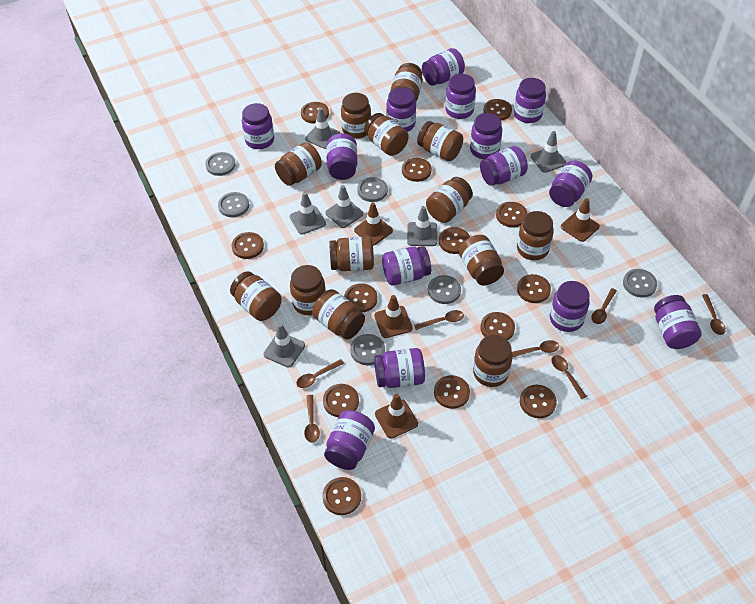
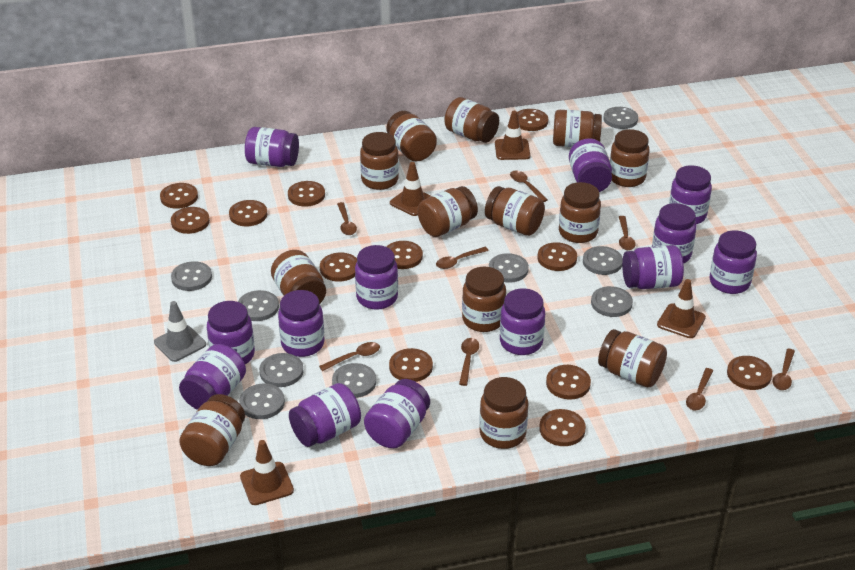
brown button: [232,232,264,259] [301,102,329,124] [322,477,361,515] [323,384,359,417] [344,283,378,313] [402,158,432,182] [434,375,470,409] [439,227,470,254] [480,312,515,340] [483,99,512,120] [496,202,528,227] [517,274,551,303] [520,385,557,418] = 13 -> [160,183,198,209] [171,207,210,234] [229,200,267,226] [288,181,325,207] [320,252,357,282] [386,241,423,269] [389,348,433,382] [517,109,548,131] [537,242,577,271] [539,409,586,446] [546,365,591,399] [727,356,772,390] = 12
brown spoon: [296,359,344,388] [304,395,320,443] [414,310,464,330] [512,340,559,357] [552,355,587,399] [591,288,617,324] [702,294,726,335] = 7 -> [319,342,380,371] [337,202,357,235] [436,247,489,269] [459,338,479,386] [510,170,548,202] [619,216,635,250] [686,368,713,411] [773,349,795,390] = 8
grey button: [205,152,235,176] [218,192,249,217] [350,334,385,365] [357,177,388,202] [428,275,461,304] [623,269,657,297] = 6 -> [171,261,212,291] [238,290,279,321] [239,384,285,419] [259,353,304,387] [332,363,376,398] [489,253,529,283] [583,246,623,275] [591,286,633,317] [603,107,638,129] = 9
grey traffic cone: [263,323,305,368] [290,192,326,235] [305,108,340,149] [325,185,363,228] [407,206,437,246] [531,131,567,173] = 6 -> [154,301,206,362] = 1
purple jar: [242,103,274,149] [324,410,375,470] [326,133,358,180] [374,348,425,388] [382,246,431,285] [386,87,416,132] [422,48,465,86] [445,74,476,119] [470,113,502,159] [480,146,528,186] [514,78,546,123] [549,161,592,207] [550,281,590,332] [654,295,702,349] = 14 -> [179,344,246,410] [207,301,255,364] [245,127,299,167] [278,290,325,357] [289,383,361,447] [355,245,398,310] [364,379,430,448] [500,288,545,355] [569,138,612,192] [622,245,684,289] [652,203,697,263] [669,165,712,224] [710,230,757,294] = 13

